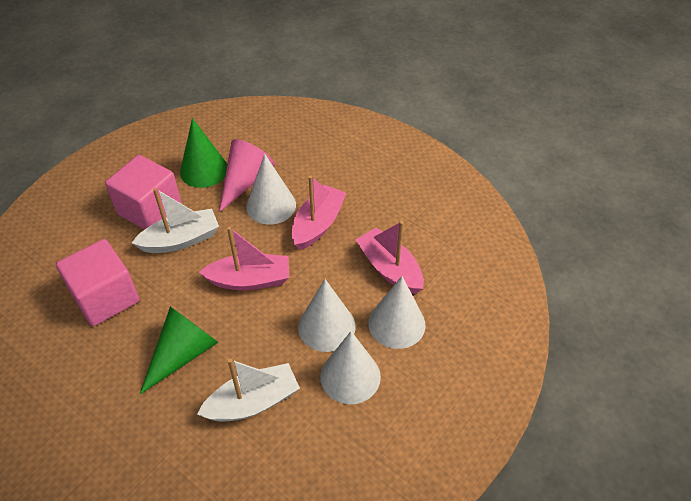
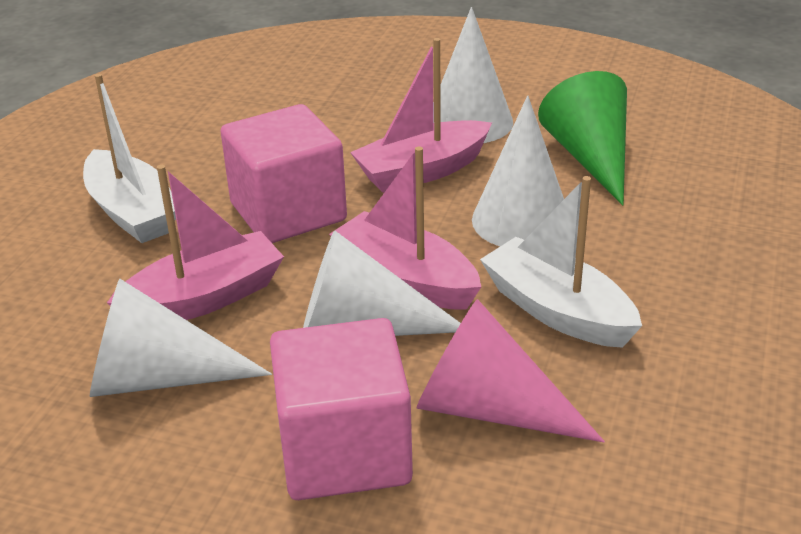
green cone: [140,307,218,394] [180,118,227,188] = 2 -> [538,71,627,205] = 1

